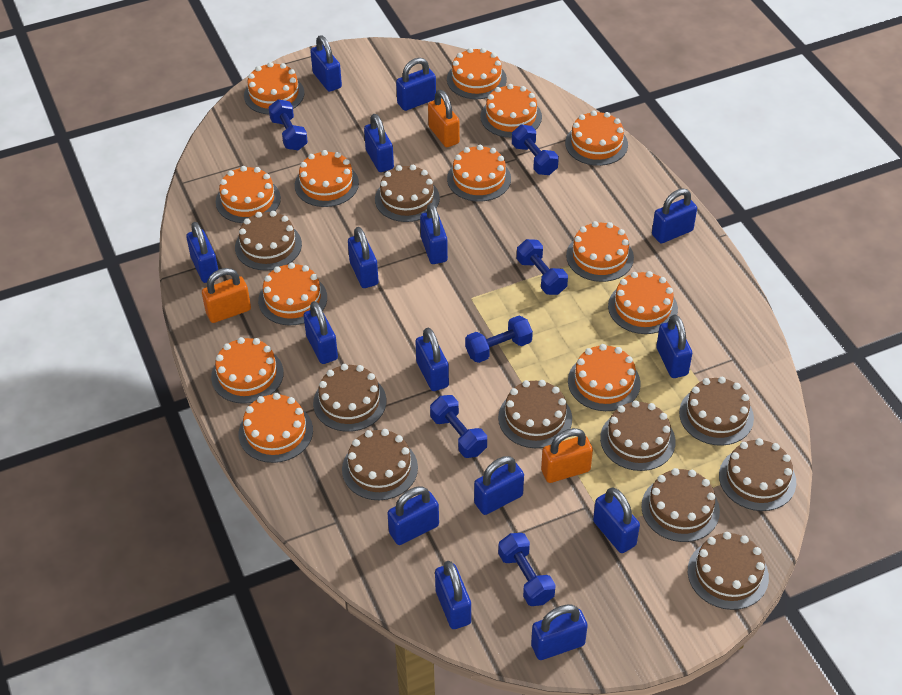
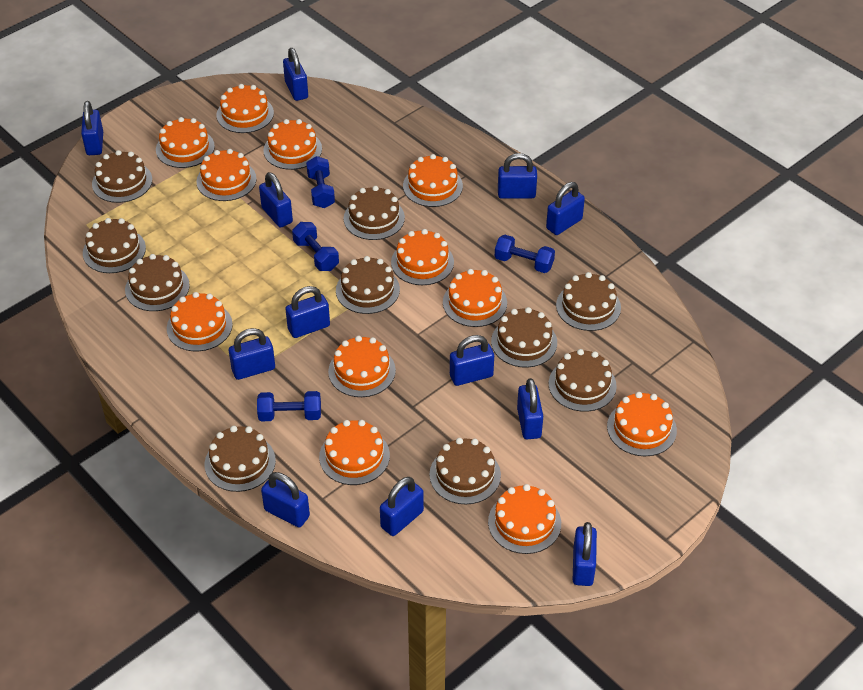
blue dumbbell: [268,99,308,150] [430,395,487,458] [465,316,533,363] [498,533,556,606] [512,125,559,175] [517,239,568,295] = 6 -> [257,391,321,421] [292,222,339,271] [306,156,335,208] [495,235,555,273] = 4
blue padlock: [186,222,218,283] [304,301,338,364] [310,35,342,92] [348,227,379,288] [364,114,394,172] [387,486,439,545] [396,58,436,111] [415,328,449,391] [420,203,448,264] [435,561,471,629] [474,456,524,515] [531,604,588,660] [593,488,640,553] [652,189,697,243] [656,315,692,378] = 15 -> [81,101,103,155] [229,328,275,380] [259,172,293,228] [261,472,310,527] [283,48,308,101] [285,286,330,338] [380,477,424,536] [450,335,494,386] [498,153,537,199] [517,378,543,439] [546,182,585,235] [573,522,597,586] = 12
orange cake: [211,337,284,404] [216,166,281,223] [239,393,313,463] [244,62,305,115] [258,263,327,325] [295,150,359,207] [447,48,507,99] [447,145,511,202] [480,84,542,138] [565,110,628,166] [566,221,634,282] [568,344,641,411] [608,271,678,334] = 13 -> [156,117,215,168] [167,292,233,351] [196,149,257,201] [217,84,274,133] [263,119,322,170] [319,420,390,485] [328,336,396,397] [391,229,454,285] [403,154,463,207] [443,269,507,327] [488,484,561,554] [607,392,677,456] = 12
orange padlock: [202,268,251,323] [428,90,460,147] [541,428,593,483] = 3 -> none = 0

